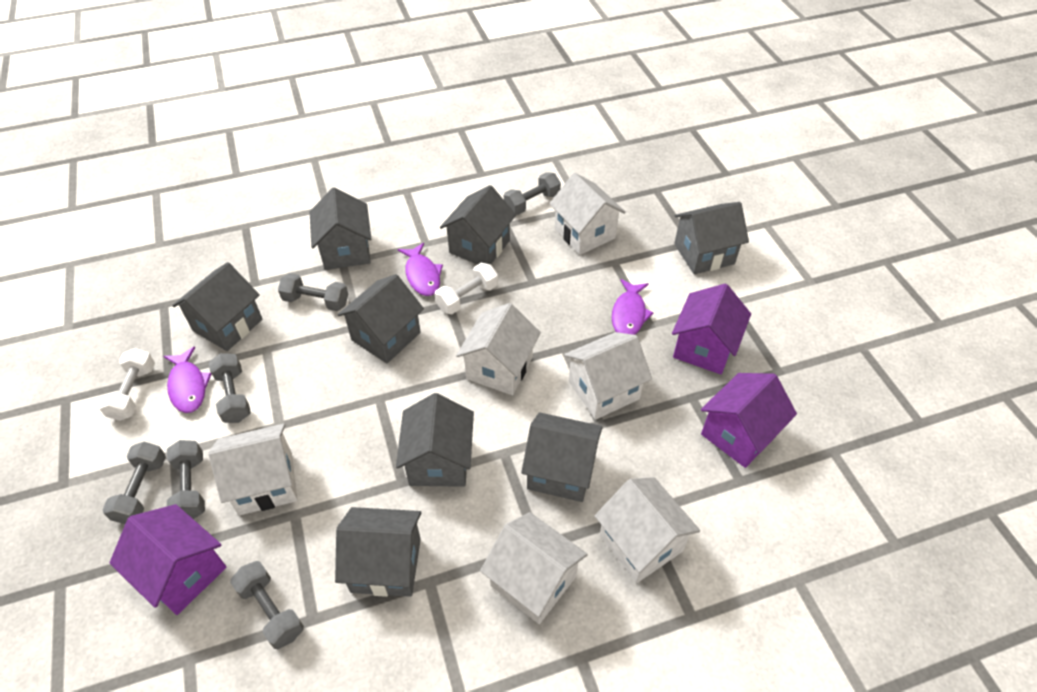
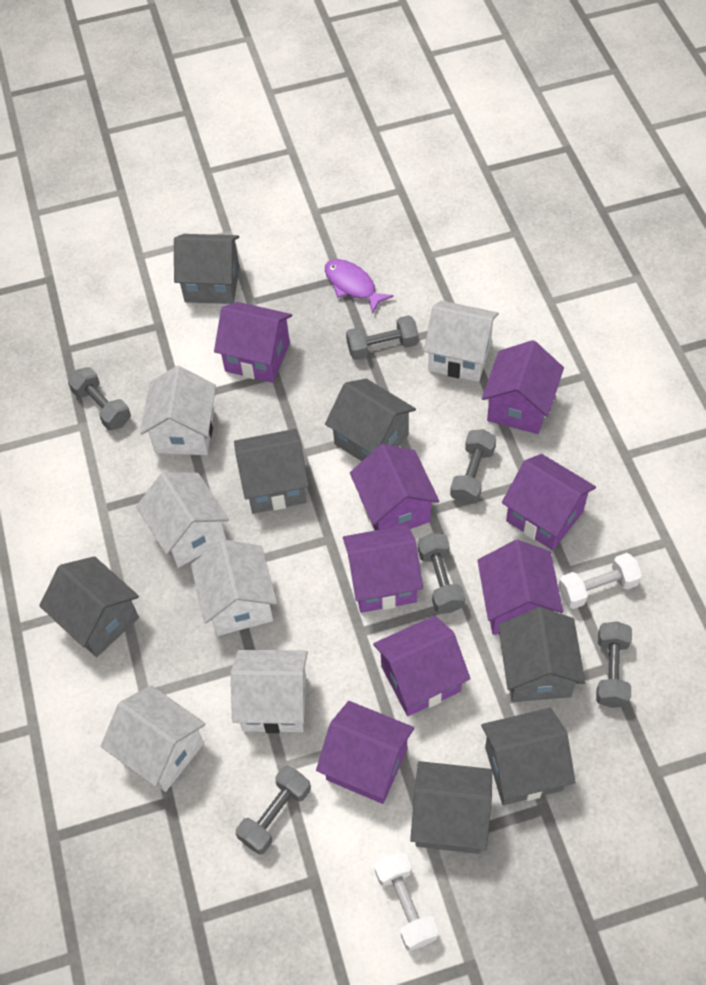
grey house: [172,262,262,351] [310,188,371,270] [335,507,421,597] [337,274,424,363] [396,393,474,487] [440,185,516,265] [521,412,603,502] [674,202,749,274] = 8 -> [39,556,139,657] [174,234,239,304] [234,429,309,514] [325,379,416,461] [410,761,492,854] [481,708,576,805] [498,607,585,702] = 7
purple fish: [164,346,212,413] [398,243,443,296] [612,279,653,335] = 3 -> [325,259,394,314] = 1
purple house: [109,504,227,615] [672,284,751,375] [701,373,797,468] = 3 -> [214,302,292,383] [316,701,414,804] [343,525,423,613] [350,444,439,530] [373,615,470,716] [477,540,563,635] [482,340,564,434] [502,454,596,550] = 8

